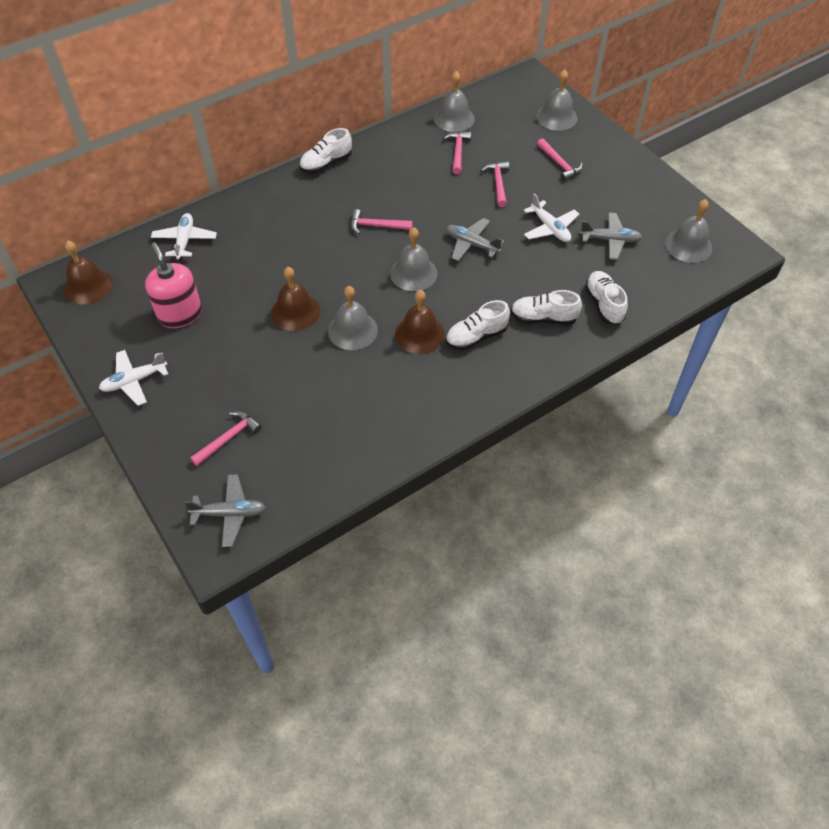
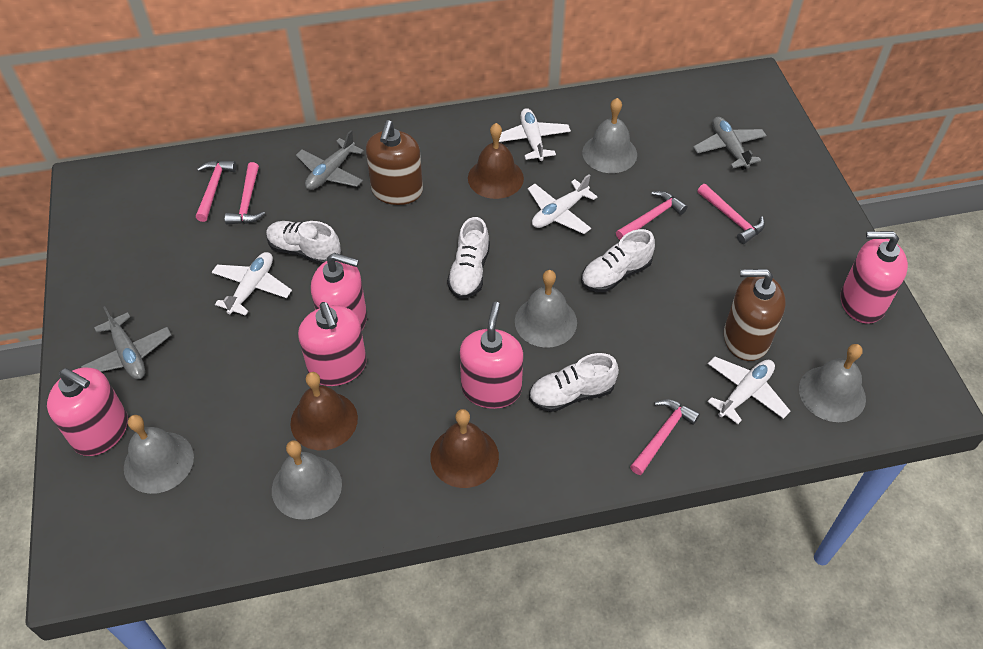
brown soap dispenser: none = 0 -> [366,120,423,205] [724,269,786,361] = 2
pink soap dispenser: [145,242,202,328] = 1 -> [47,367,128,456] [298,302,367,386] [311,253,367,330] [460,302,523,409] [841,231,908,324] = 5
white plane: [99,350,168,406] [151,213,217,260] [524,193,579,242] = 3 -> [212,252,292,316] [499,108,571,162] [528,174,597,234] [707,356,790,424] = 4

